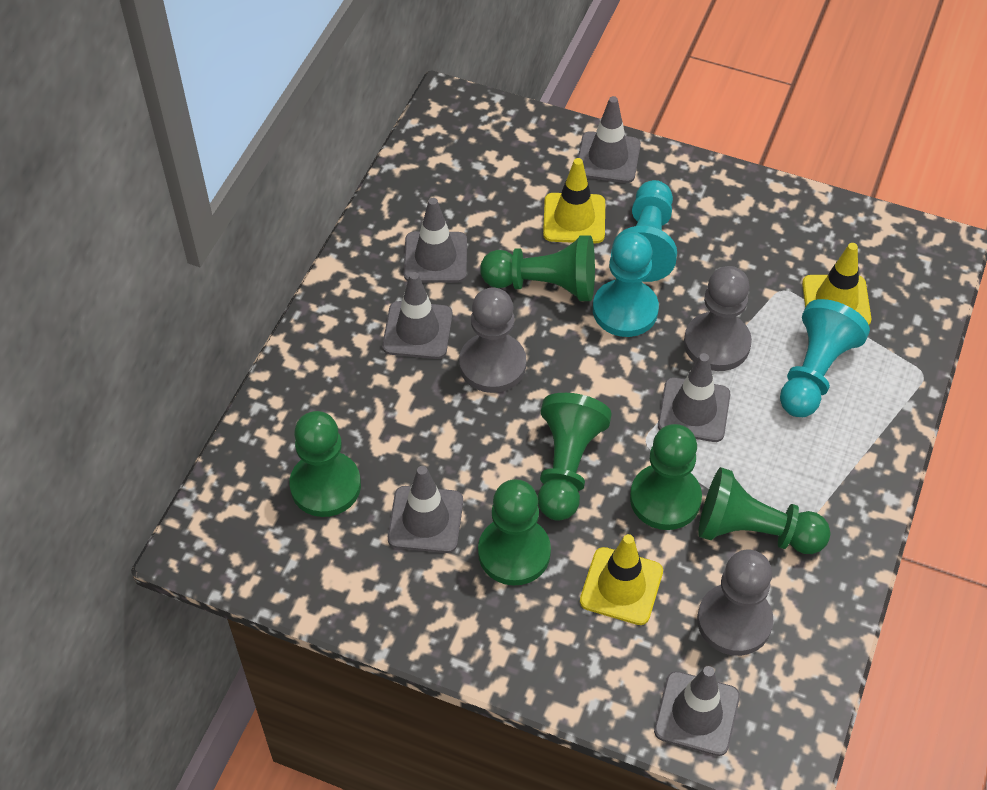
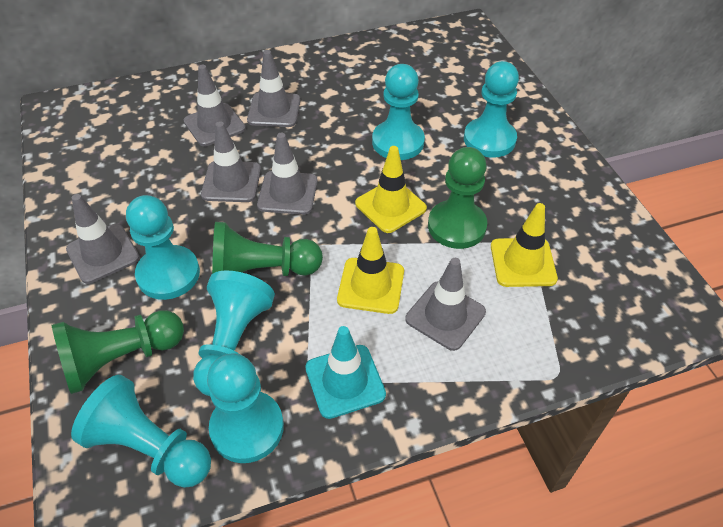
green pawn: [289,411,361,517] [478,479,551,586] [480,235,595,301] [538,393,612,521] [630,424,702,530] [698,467,830,554] = 6 -> [52,310,184,394] [212,222,323,276] [428,147,487,249] = 3
grey pawn: [459,287,526,393] [684,266,752,371] [697,550,773,656] = 3 -> none = 0
turquoise pawn: [593,232,659,337] [611,180,677,282] [780,299,870,417] = 3 -> [71,375,211,488] [126,195,200,300] [193,270,275,396] [207,353,284,463] [372,64,425,160] [464,61,519,158] = 6
turquoise traffic cone: none = 0 -> [305,326,386,419] = 1

